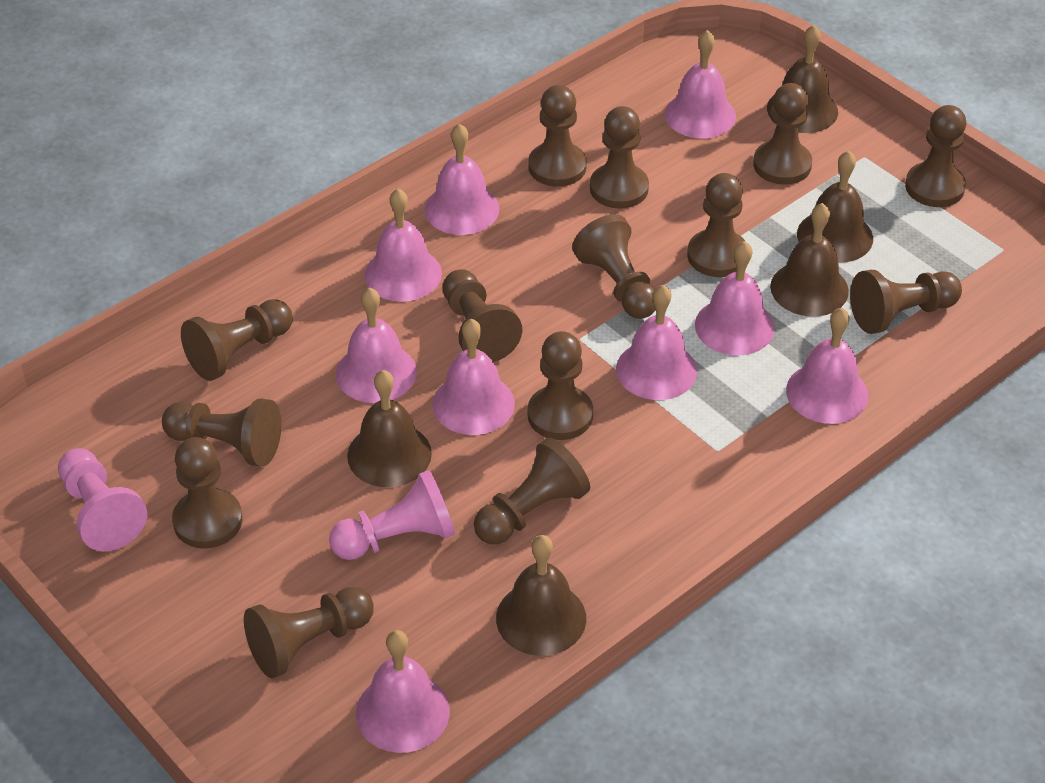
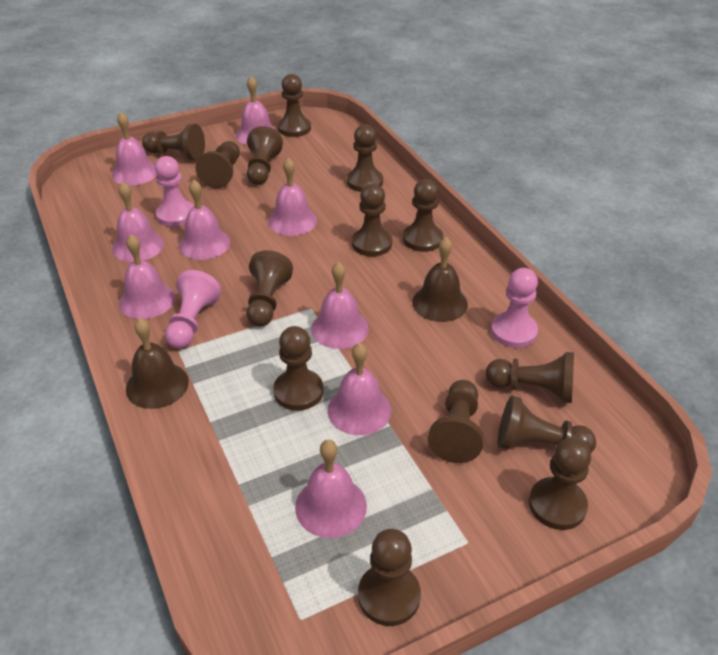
brown bell: [347,370,432,487] [496,535,586,656] [767,25,838,133] [770,203,849,317] [797,151,873,263] = 5 -> [126,318,189,409] [412,237,468,322] = 2
pink pawn: [58,448,147,551] [329,470,455,560] = 2 -> [155,156,194,227] [165,270,222,349] [491,268,538,348] = 3

